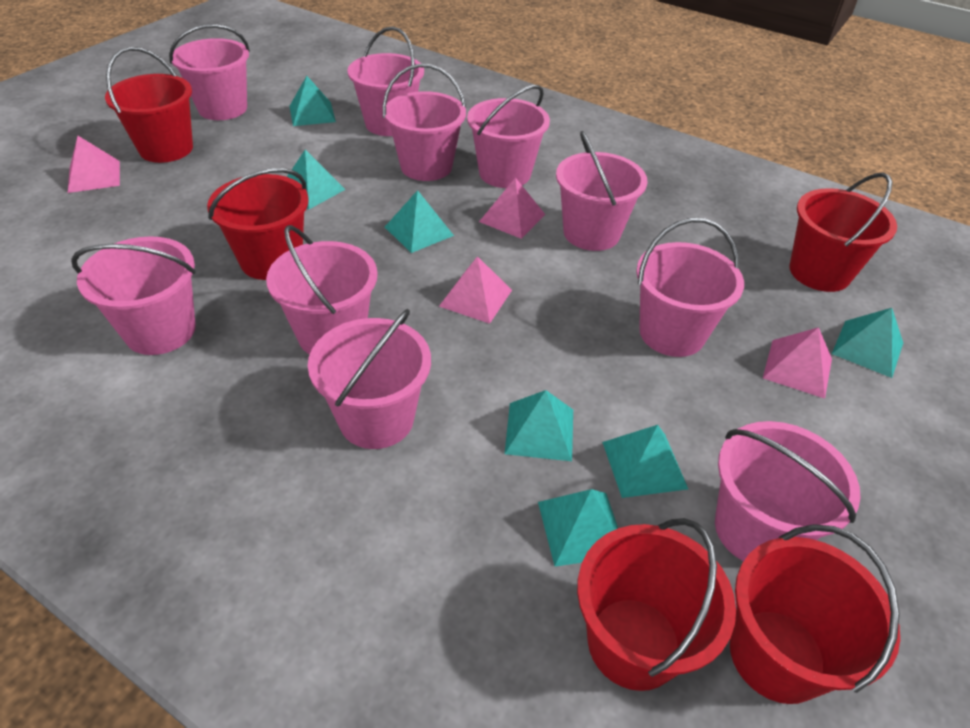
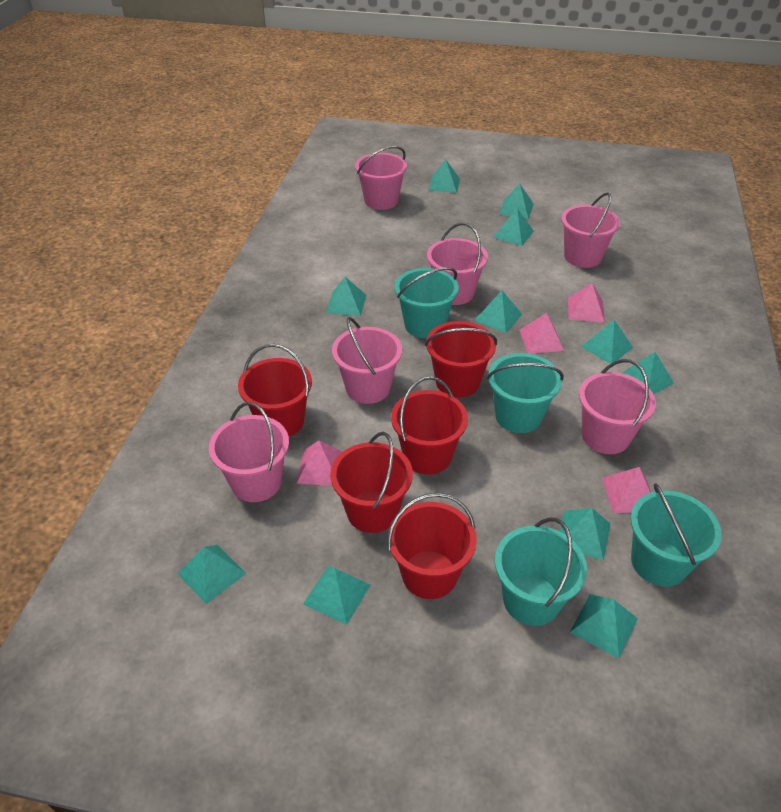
pink bucket: [71,236,196,355] [169,24,250,120] [266,225,378,354] [308,309,431,449] [347,27,424,136] [383,64,466,181] [467,85,550,188] [556,131,647,251] [636,218,744,357] [715,421,861,561] = 10 -> [209,402,289,502] [332,317,402,404] [355,146,407,210] [427,223,488,305] [561,192,620,268] [579,359,656,454] = 6
turquoise bucket: none = 0 -> [395,267,459,338] [487,353,564,433] [495,517,587,626] [630,483,722,587] = 4
turquoise pyramid: [287,150,346,209] [289,76,336,126] [385,190,454,253] [505,390,573,461] [538,489,618,566] [602,425,688,498] [832,308,903,378] = 7 -> [178,545,246,604] [303,566,371,625] [326,277,366,316] [428,160,460,193] [474,291,522,333] [493,208,534,246] [499,184,534,219] [560,508,611,561] [570,594,638,659] [581,320,633,364] [622,352,674,394] = 11

